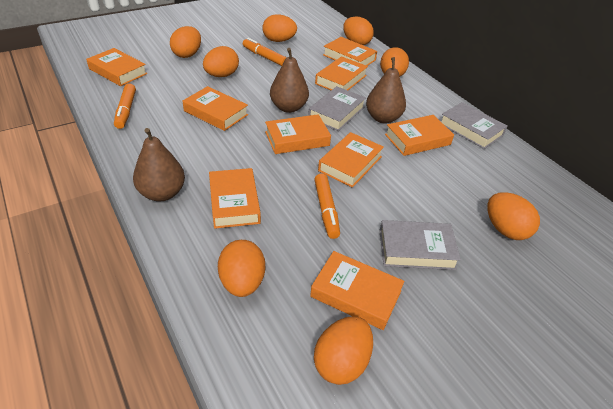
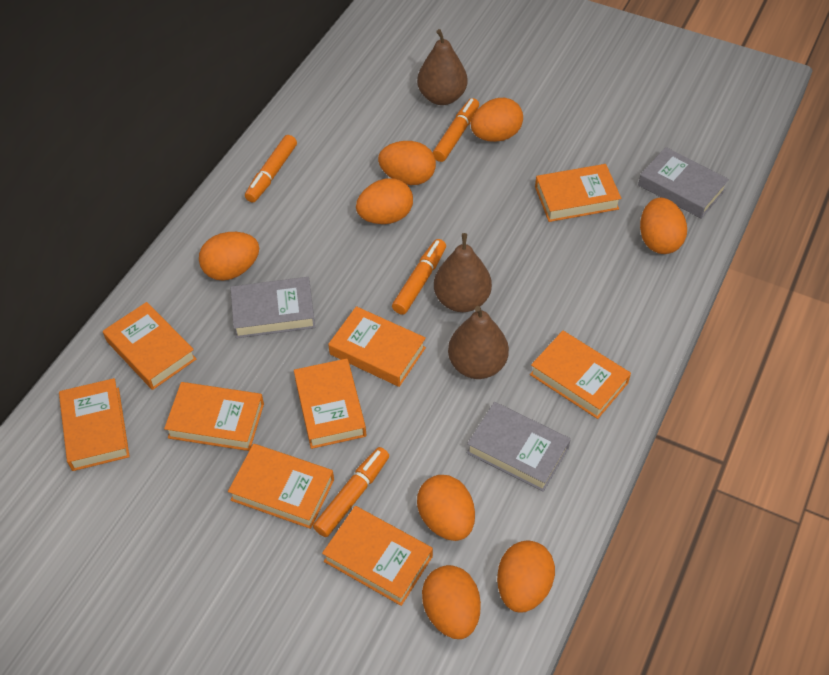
orange marker: [114,83,136,129] [243,38,287,66] [314,174,340,239] = 3 -> [245,135,297,203] [313,447,389,537] [392,239,446,315] [433,98,479,162] = 4

